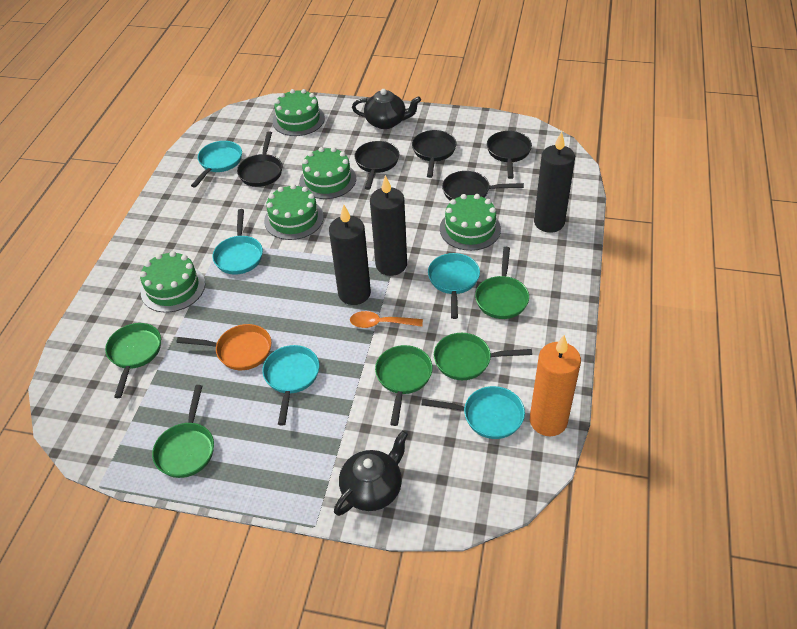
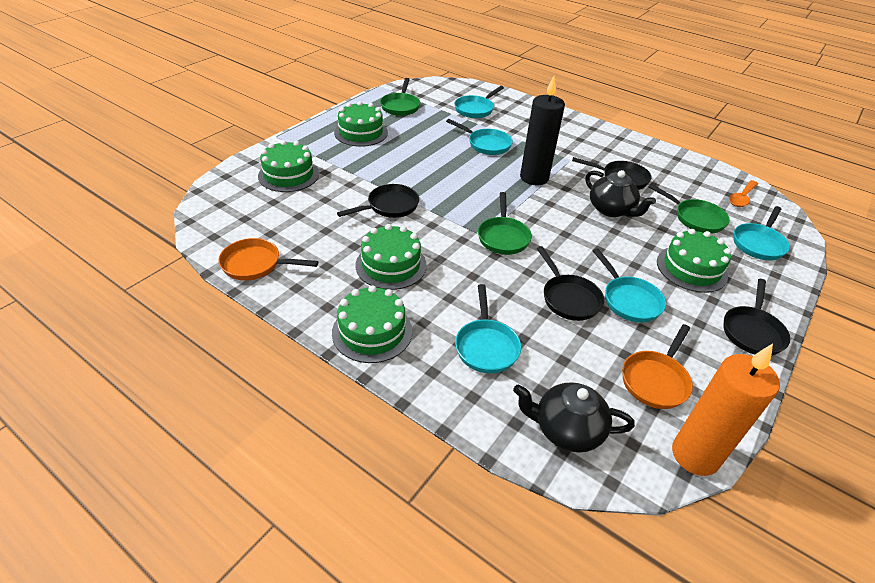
black candle: [329,205,371,305] [370,175,407,276] [534,132,575,233] = 3 -> [520,75,565,185] = 1
black pan: [237,131,282,187] [354,141,399,190] [412,130,456,178] [442,171,524,201] [487,131,532,179] = 5 -> [337,184,419,218] [537,246,604,321] [572,157,652,190] [723,279,790,356] = 4
green pan: [105,323,161,398] [152,385,214,478] [375,345,433,426] [434,333,532,380] [475,247,529,319] = 5 -> [380,78,420,116] [478,192,532,255] [649,184,730,234] = 3
orange pan: [176,324,271,370] = 1 -> [218,238,318,281] [622,324,693,409] = 2

